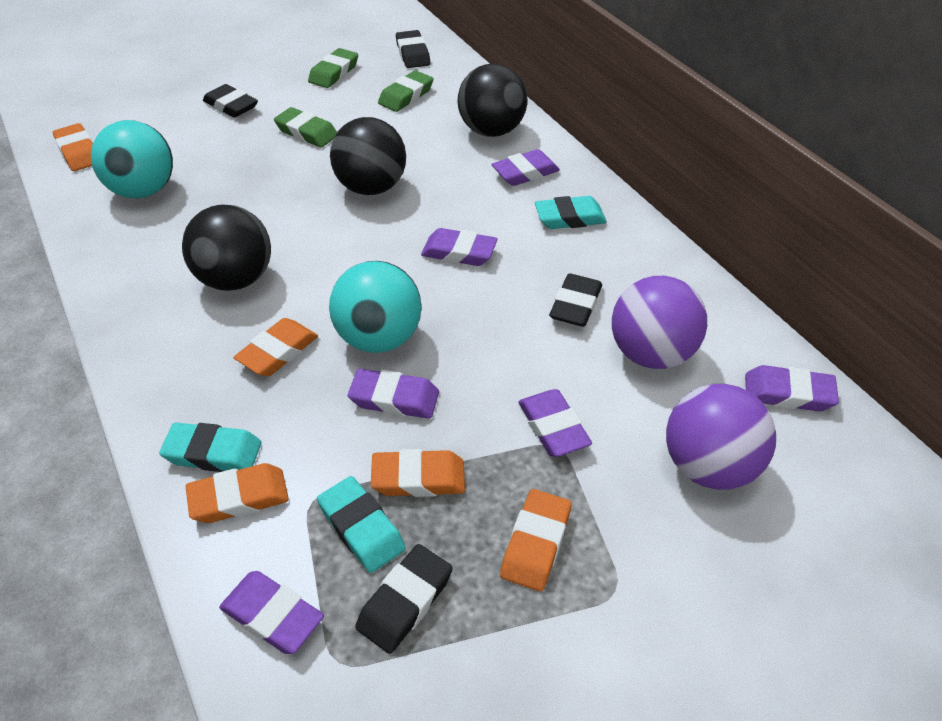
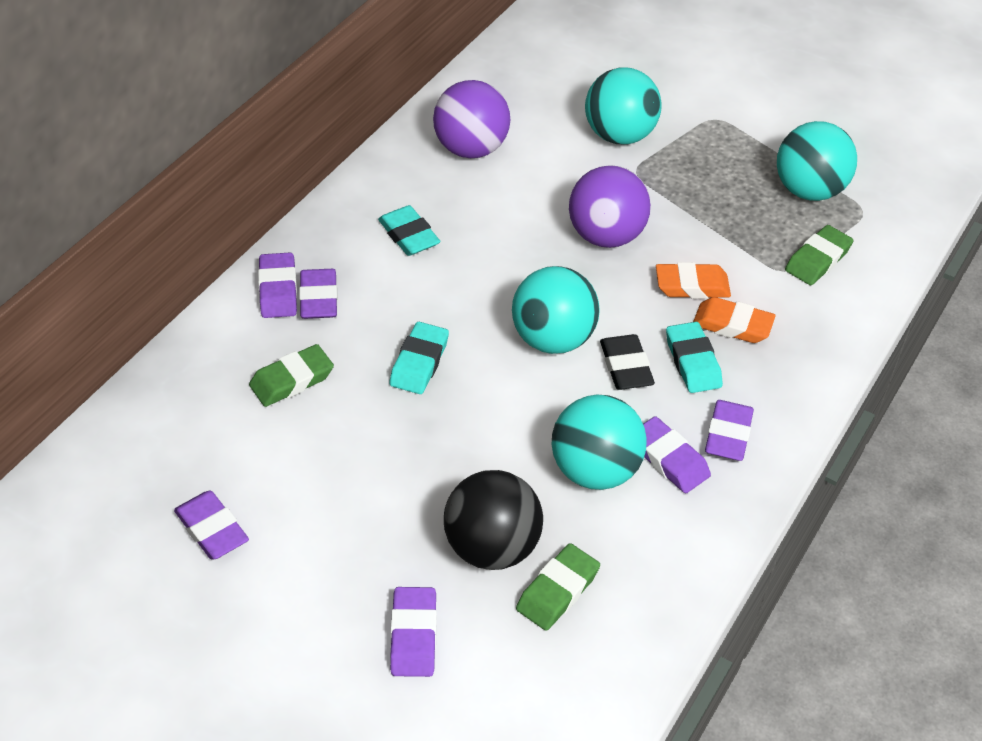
black ball: [182,204,271,291] [330,117,406,195] [458,64,527,137] = 3 -> [444,470,543,570] = 1
black eraser: [203,84,258,118] [355,544,453,654] [396,30,430,68] [549,273,602,327] = 4 -> [600,334,655,390] = 1
orange eraser: [53,123,93,171] [186,463,289,523] [234,318,318,376] [371,449,465,497] [500,489,571,592] = 5 -> [656,262,731,299] [693,297,776,343] = 2
turquoise ball: [91,120,173,198] [329,261,421,353] = 2 -> [512,266,600,354] [552,395,647,490] [585,68,662,145] [777,121,857,201] = 4

